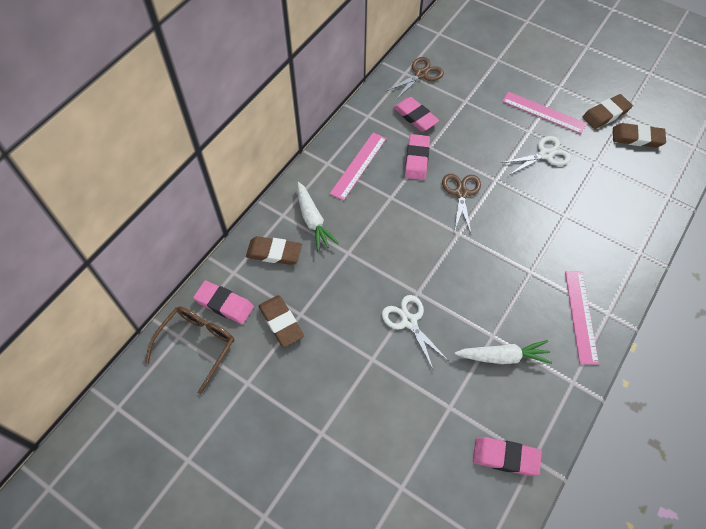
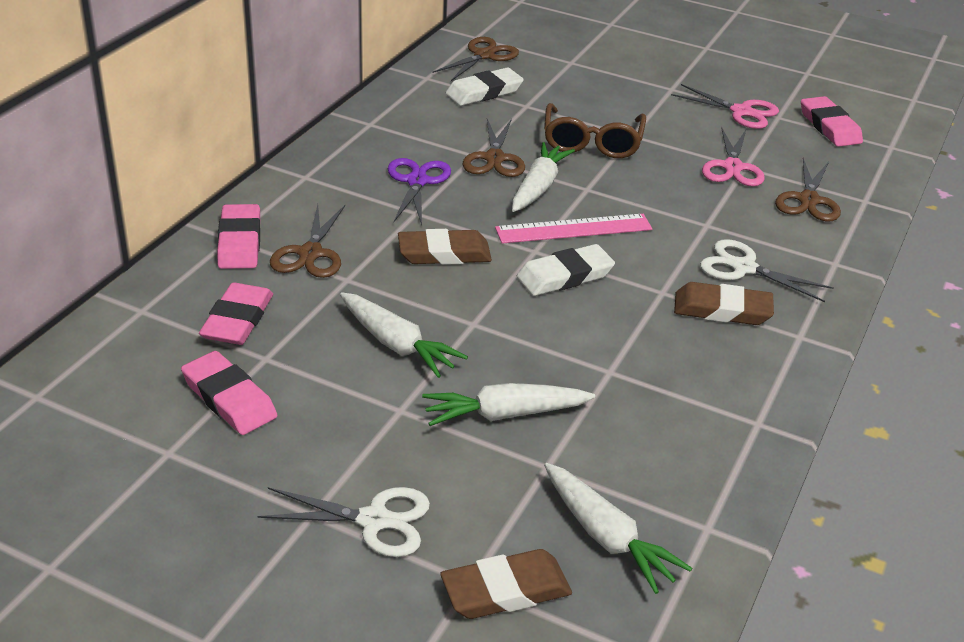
brown eraser: [246,236,302,265] [259,295,304,347] [582,94,633,129] [613,123,666,148] = 4 -> [398,229,492,265] [440,549,572,619] [674,282,774,325] = 3
brown scissors: [385,57,444,100] [442,174,481,233] = 2 -> [270,204,345,278] [433,37,519,81] [463,119,525,177] [775,158,841,222] = 4
pink ruler: [330,133,387,201] [502,92,587,134] [565,271,599,365] = 3 -> [495,214,652,244] = 1
pink scissors: none = 0 -> [671,84,779,129] [702,127,765,186] = 2
purple scissors: none = 0 -> [388,158,451,225] = 1
white carrot: [297,182,339,252] [455,340,552,364] = 2 -> [340,292,468,378] [422,383,595,426] [512,142,575,212] [544,463,692,594] = 4
white eraser: none = 0 -> [446,68,524,106] [517,244,615,296] = 2

